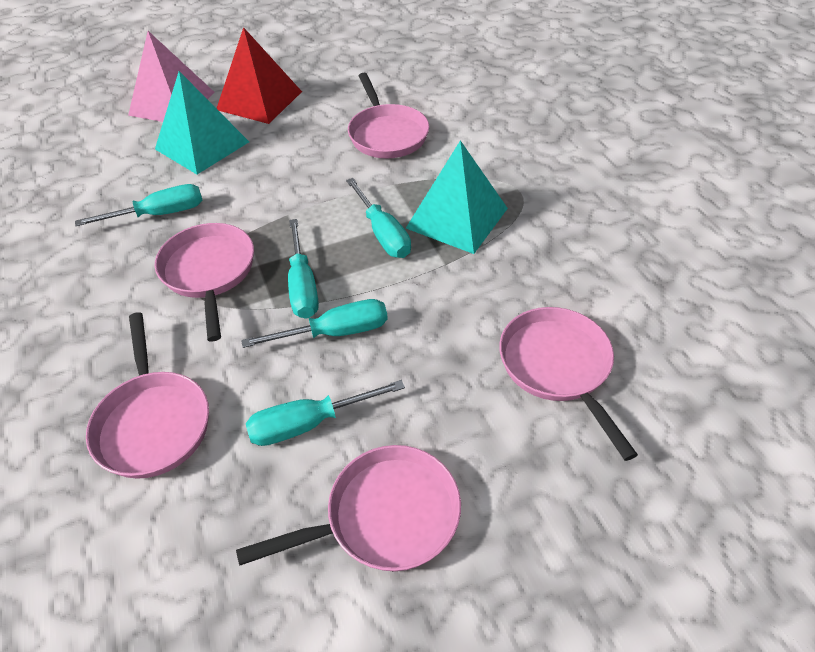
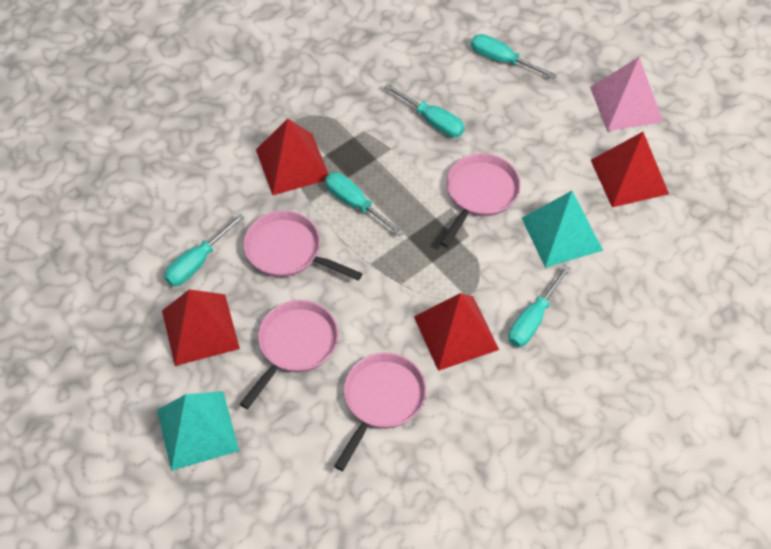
pink pan: [86,312,209,479] [155,223,254,341] [236,445,461,571] [348,73,429,159] [499,307,638,461] = 5 -> [240,300,338,409] [244,210,363,281] [334,353,426,471] [440,153,520,247] = 4
red pyramid: [216,27,302,124] = 1 -> [162,289,240,366] [256,119,328,195] [414,293,499,371] [591,132,669,207] = 4

